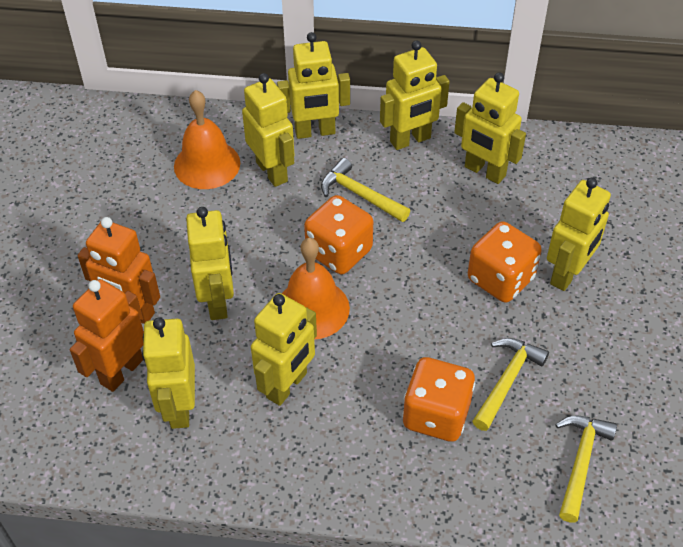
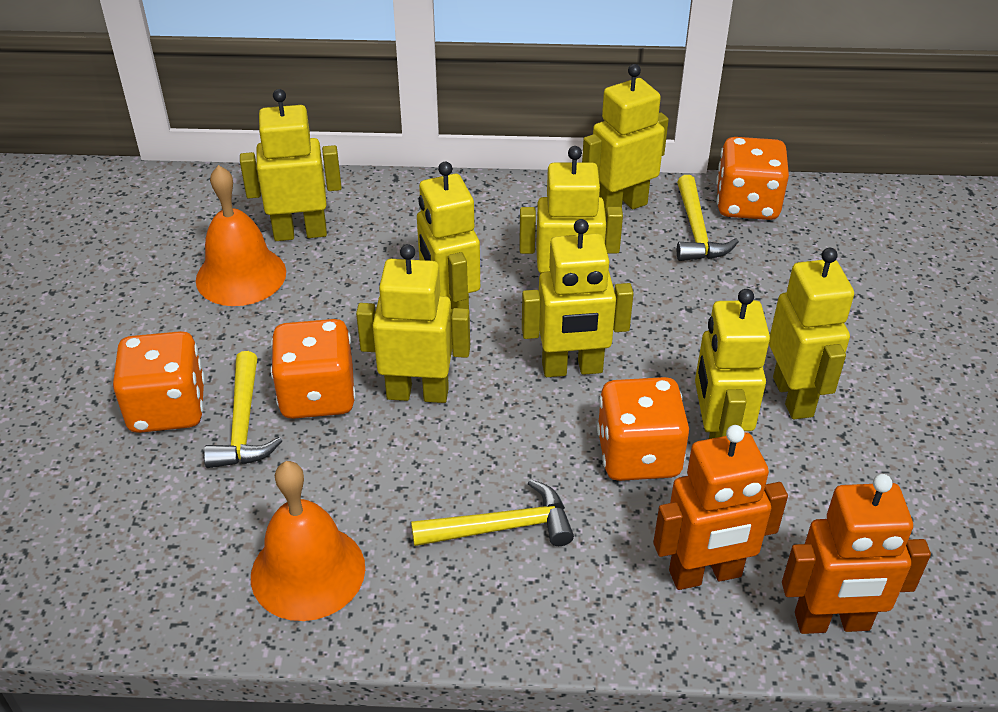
orange dice: [304,195,373,274] [402,357,475,442] [468,221,542,303] = 3 -> [113,331,205,433] [271,319,356,419] [597,377,689,481] [716,137,789,220] = 4

